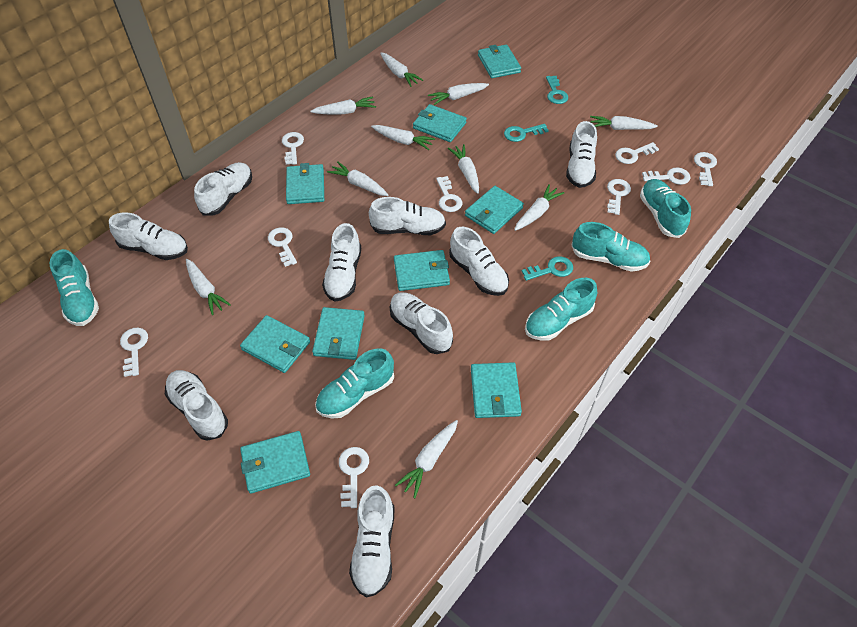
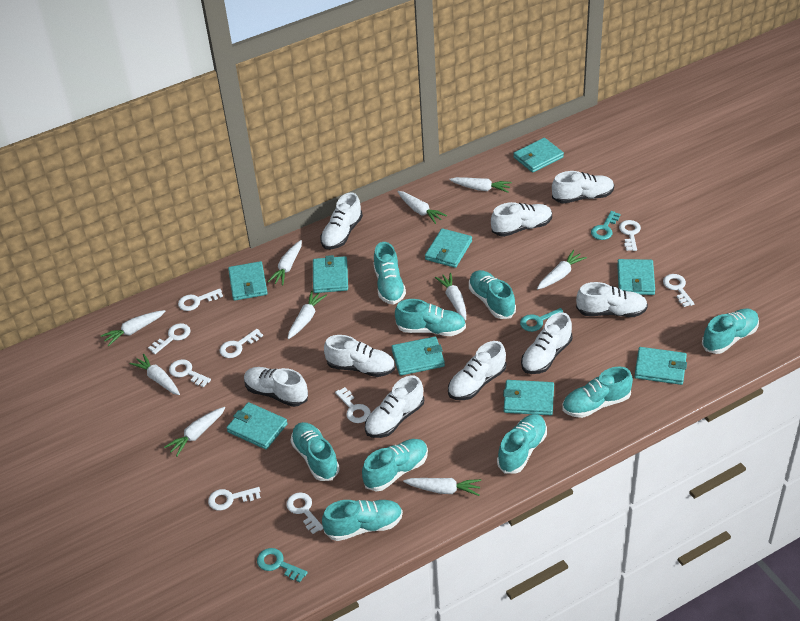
turquoise shoe: [49,249,99,326] [315,348,394,418] [525,278,597,341] [572,222,651,272] [640,179,691,238] = 5 -> [290,422,340,481] [322,500,403,541] [362,439,428,491] [373,242,406,305] [395,299,466,336] [469,270,516,319] [497,414,547,474] [562,366,633,418] [702,308,759,354] = 9

